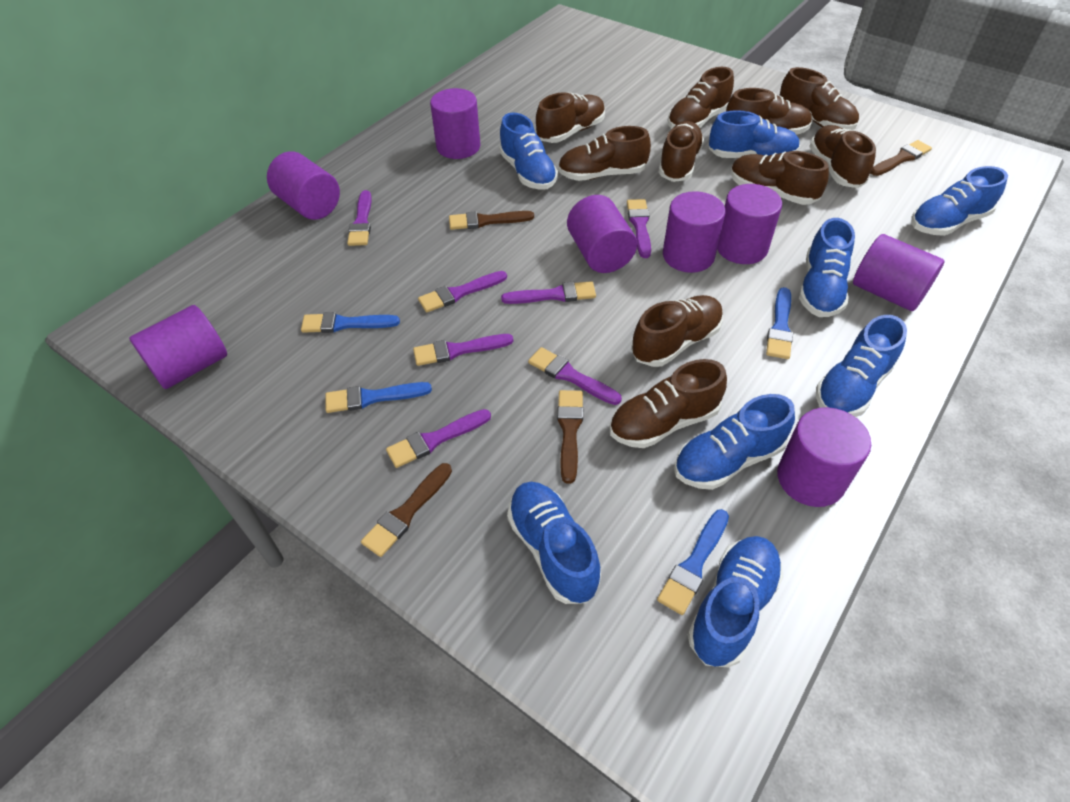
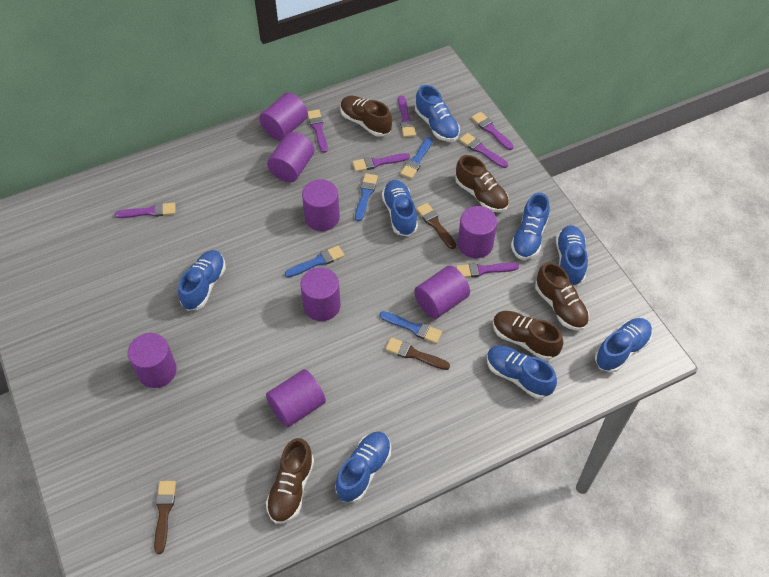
brown brush: [361,463,452,557] [449,211,534,230] [557,390,583,484] [871,140,932,176] = 4 -> [154,481,176,554] [385,337,450,370] [416,203,456,249] = 3
brown shoe: [536,92,605,143] [558,126,651,181] [609,359,727,448] [631,295,723,367] [659,121,704,182] [668,67,734,129] [726,88,812,135] [730,151,829,205] [779,67,859,130] [809,125,876,188] = 10 -> [266,438,314,524] [340,96,392,137] [455,155,509,212] [493,311,563,360] [535,262,589,331] = 5

